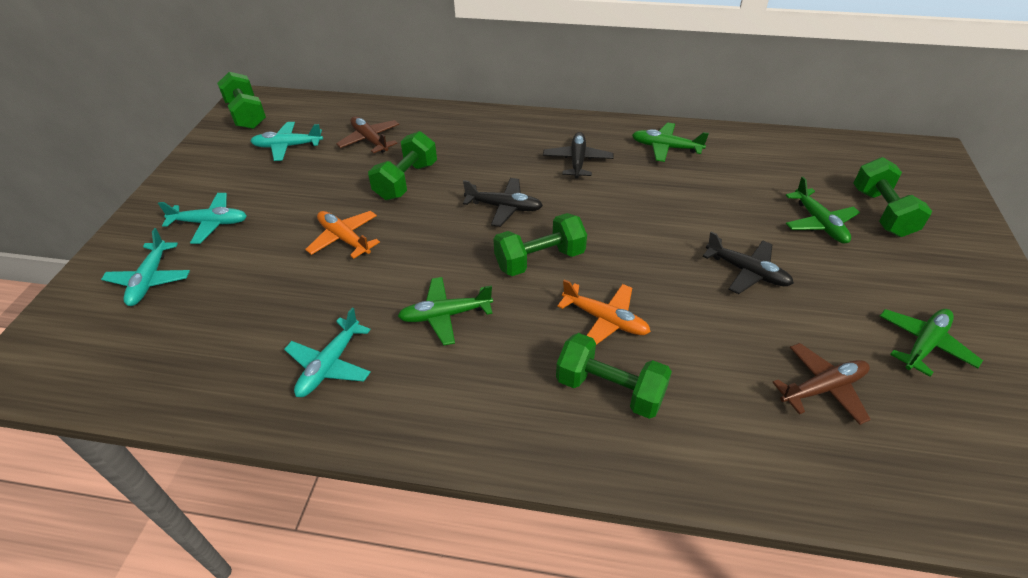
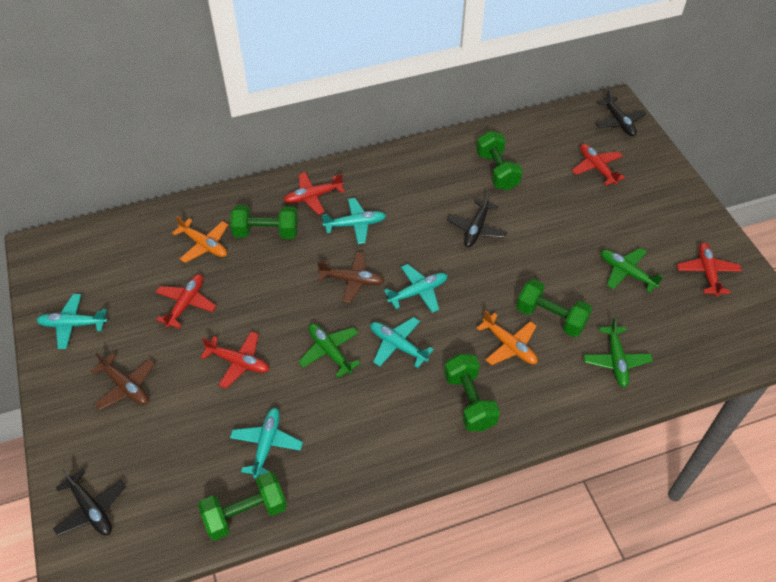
green plane: [398,277,493,346] [632,122,709,162] [786,177,860,244] [880,309,983,377] = 4 -> [298,323,361,378] [583,317,653,387] [601,248,663,293] = 3
red plane: none = 0 -> [155,274,216,329] [200,331,269,388] [283,172,345,215] [572,144,625,186] [677,242,742,297] = 5
turquoise plane: [101,228,190,306] [158,193,247,244] [250,122,323,161] [284,308,371,397] = 4 -> [36,294,107,349] [230,408,303,478] [322,198,386,244] [370,317,434,368] [384,264,447,313] = 5

